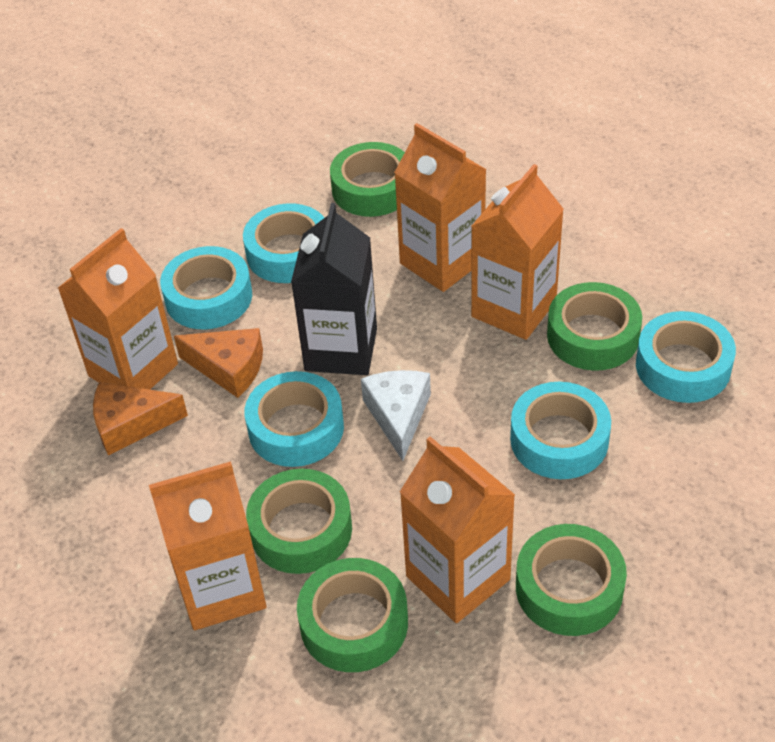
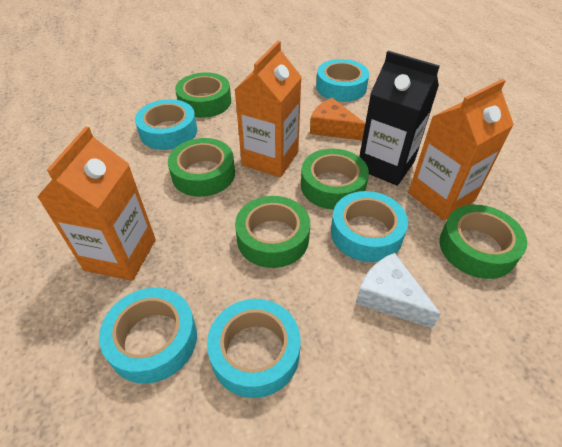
orange carton: [58,228,178,390] [149,461,267,630] [394,123,487,292] [400,437,515,623] [471,164,564,340] = 5 -> [37,126,156,281] [235,41,302,177] [408,79,514,221] = 3
orange cheese: [93,382,188,456] [174,328,263,398] = 2 -> [310,98,365,141] = 1

